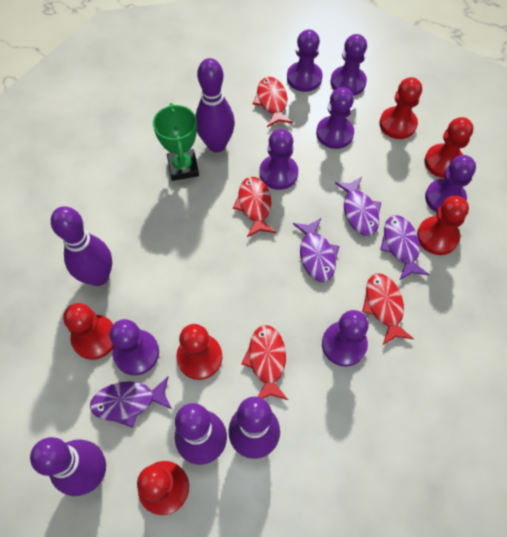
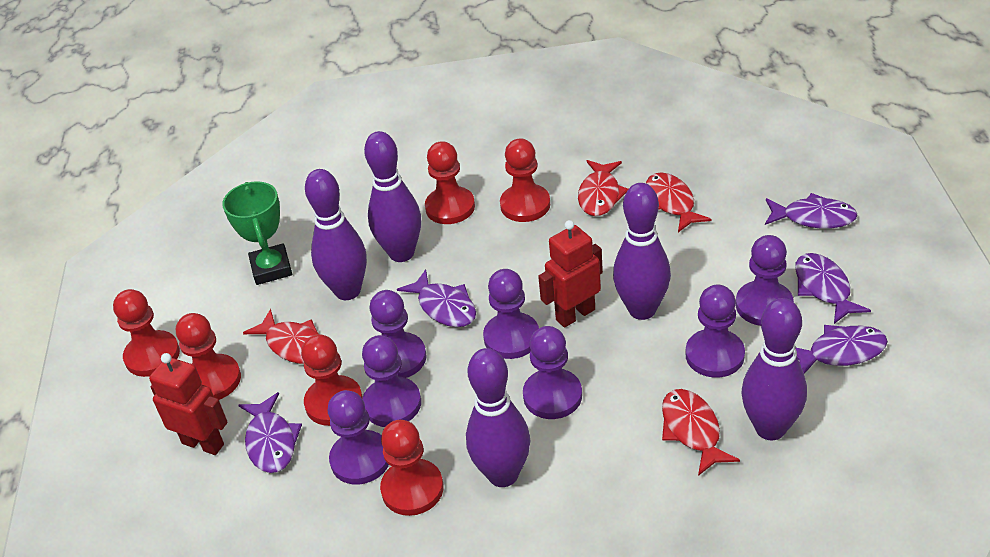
purple fish: [90,376,172,428] [293,218,339,282] [335,177,381,236] [380,215,429,280] = 4 -> [238,392,302,473] [397,269,476,327] [765,193,858,229] [795,253,871,324] [795,325,888,374] = 5
red robot: none = 0 -> [149,353,228,455] [538,220,603,328] = 2

